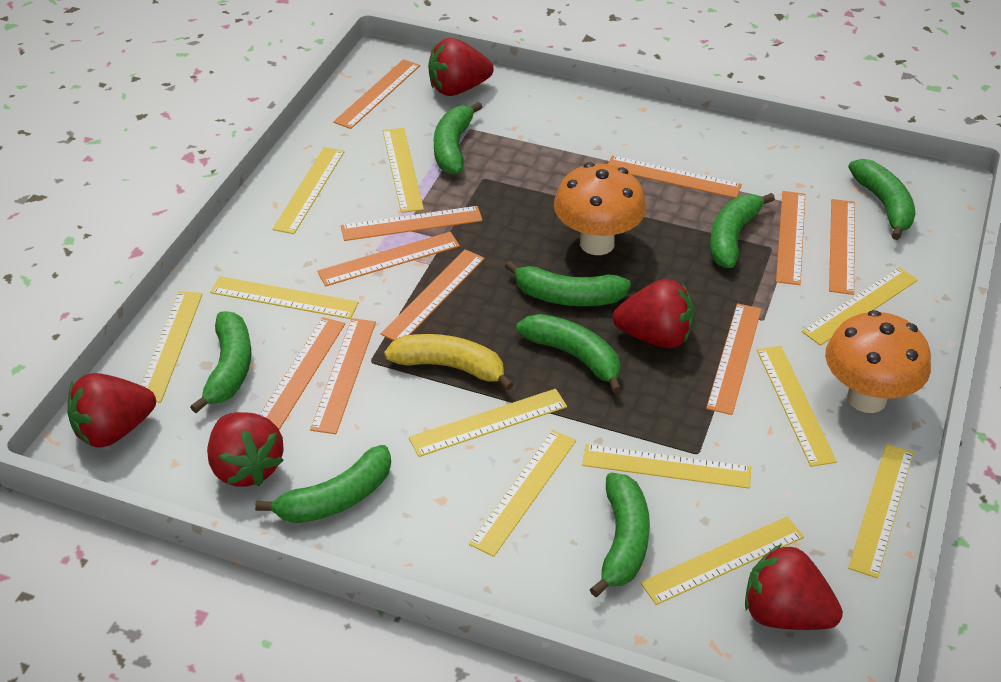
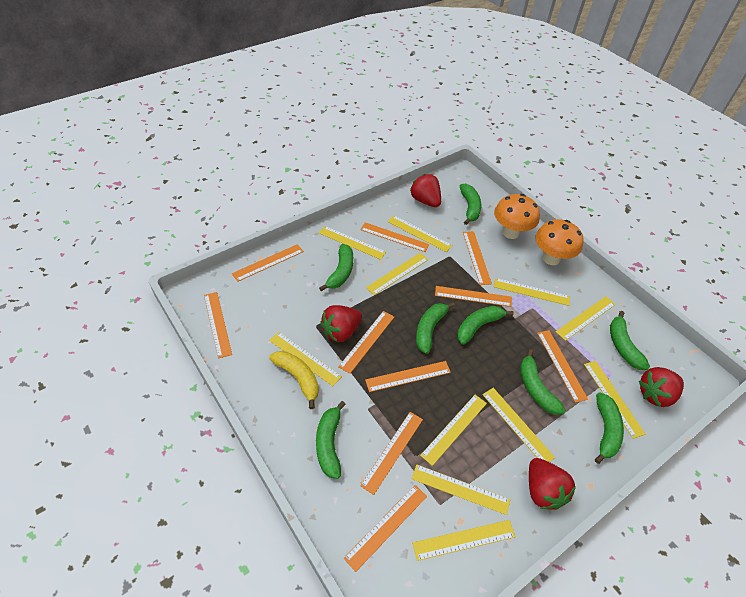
red strawberry: [67,373,156,448] [207,412,284,487] [428,38,493,96] [613,279,695,348] [745,544,843,630] = 5 -> [321,305,362,342] [410,174,441,207] [529,458,576,510] [639,367,684,407] = 4

